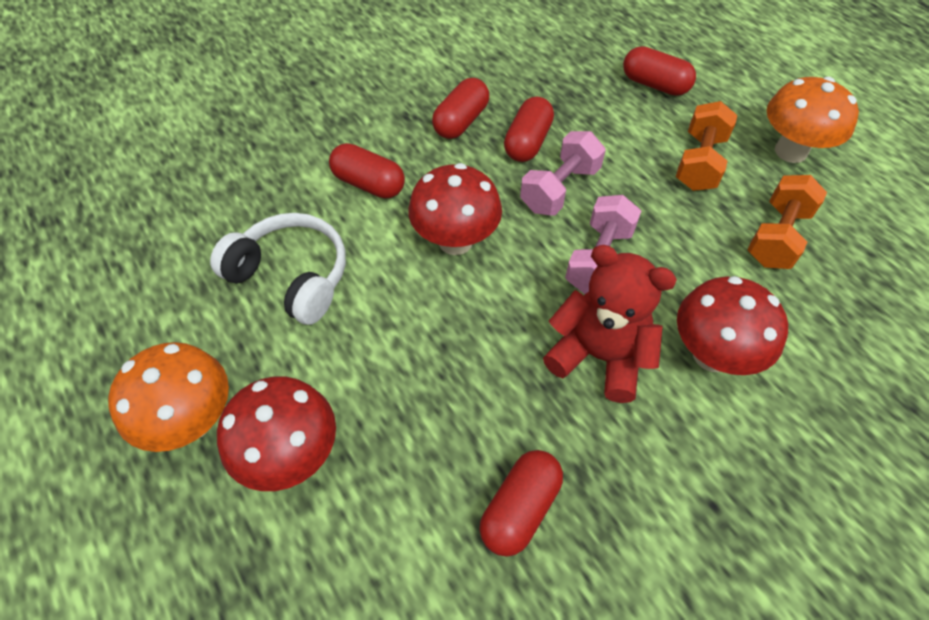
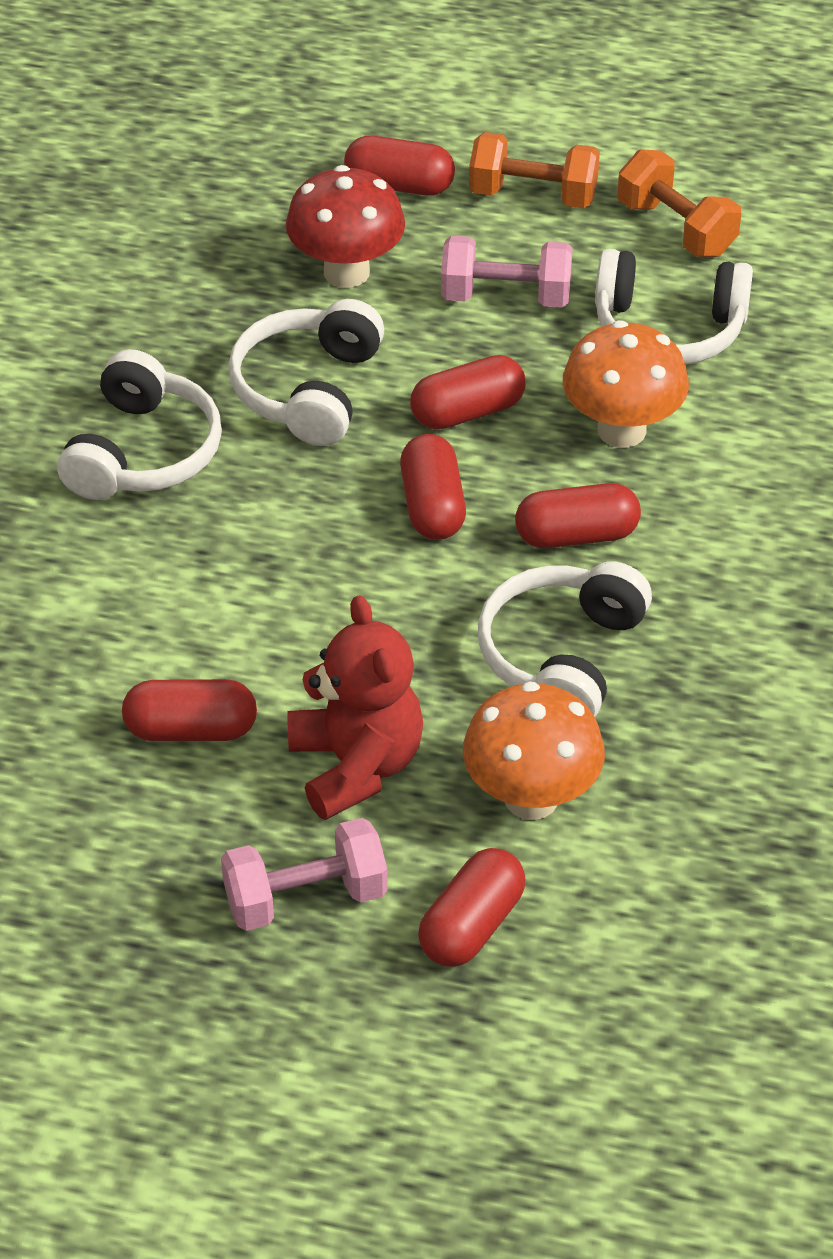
red capsule: [329,143,405,198] [432,78,489,139] [479,450,563,557] [504,96,554,162] [623,46,696,96] = 5 -> [122,679,257,741] [344,135,455,196] [400,434,466,540] [410,355,526,430] [418,848,525,967] [515,483,641,548] = 6
red mushroom: [217,376,336,491] [408,163,502,255] [677,276,788,375] = 3 -> [286,165,405,288] = 1
white headphones: [210,213,346,325] = 1 -> [57,349,222,500] [228,299,384,446] [478,561,652,717] [595,249,753,365] = 4

